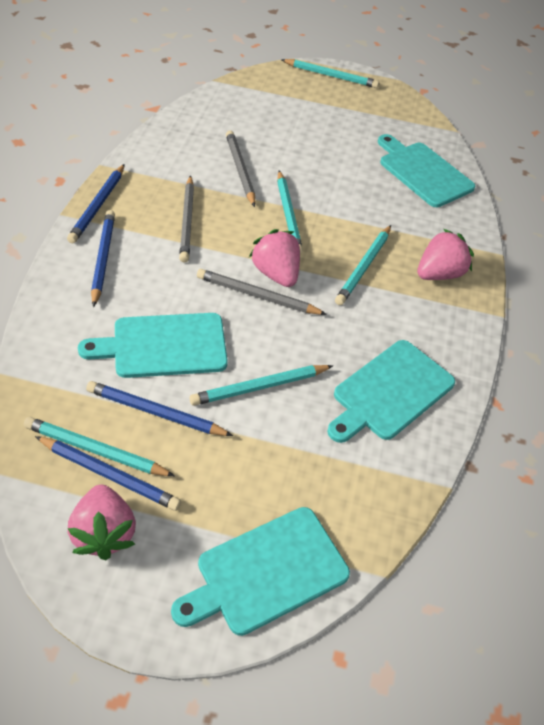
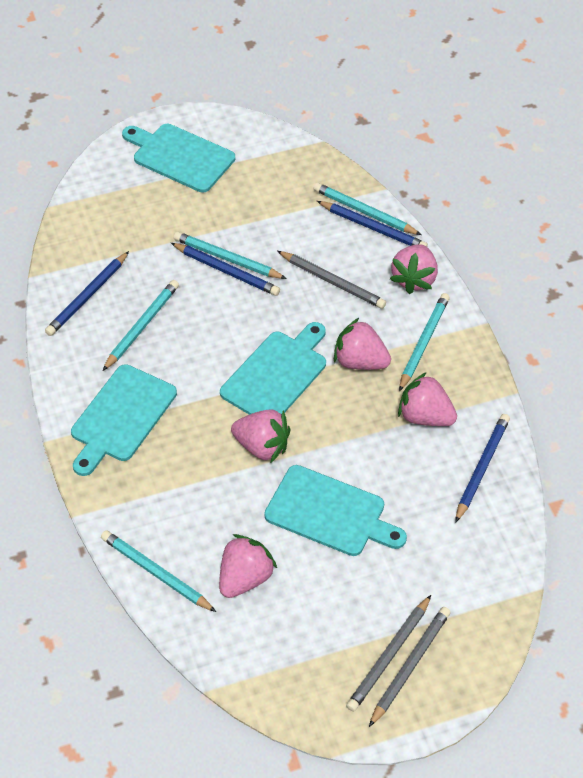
pink strawberry: [67,485,136,560] [249,229,300,287] [417,229,474,280] = 3 -> [219,534,277,598] [231,409,291,462] [334,317,391,370] [390,244,438,294] [398,372,457,426] = 5

